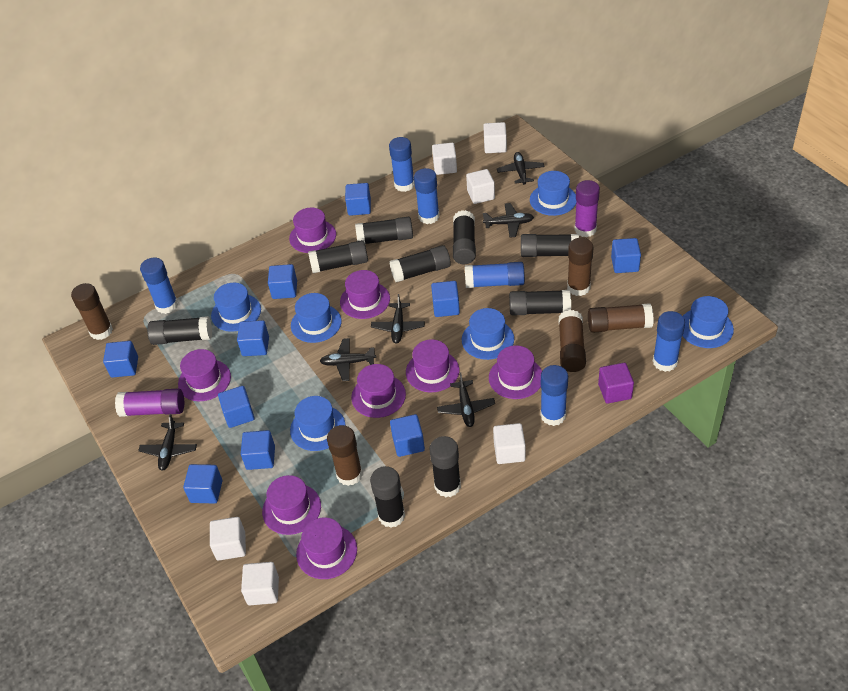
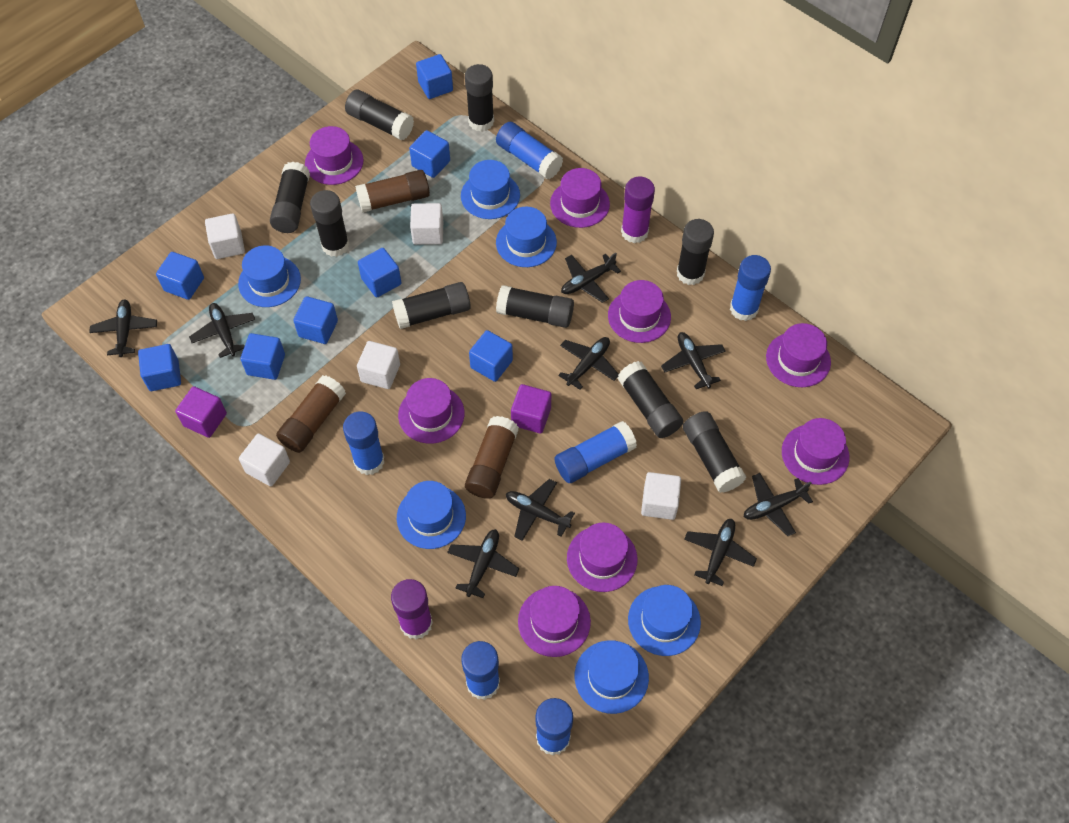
black plane: [138,414,197,471] [320,338,376,381] [371,294,425,344] [437,372,495,427] [483,203,534,238] [497,152,545,185] = 6 -> [89,299,157,357] [189,303,255,358] [447,529,519,598] [506,479,575,541] [558,337,619,390] [561,253,621,303] [661,332,726,389] [684,519,757,586] [744,473,813,536] = 9
blue cube: [103,341,138,378] [183,464,222,503] [218,386,255,428] [237,320,269,356] [241,430,275,470] [268,264,297,299] [345,183,371,216] [390,414,425,457] [431,281,460,317] [611,238,641,273] = 10 -> [138,344,181,391] [156,252,204,300] [240,333,285,380] [293,296,338,344] [358,248,401,298] [409,130,450,178] [416,54,453,99] [469,330,513,382] = 8
brown glue stick: [71,283,113,340] [327,425,362,486] [558,310,586,372] [567,238,593,296] [588,303,654,333] = 5 -> [276,375,346,453] [355,170,430,212] [465,416,519,499] = 3
purple cube: [598,363,634,404] = 1 -> [175,386,227,438] [511,384,551,433] = 2
white cube: [210,517,246,561] [241,562,279,605] [432,143,457,175] [466,169,495,204] [483,122,507,153] [493,423,526,464] = 6 -> [205,213,245,259] [239,434,290,486] [357,341,400,389] [410,203,443,245] [641,472,681,520] = 5

